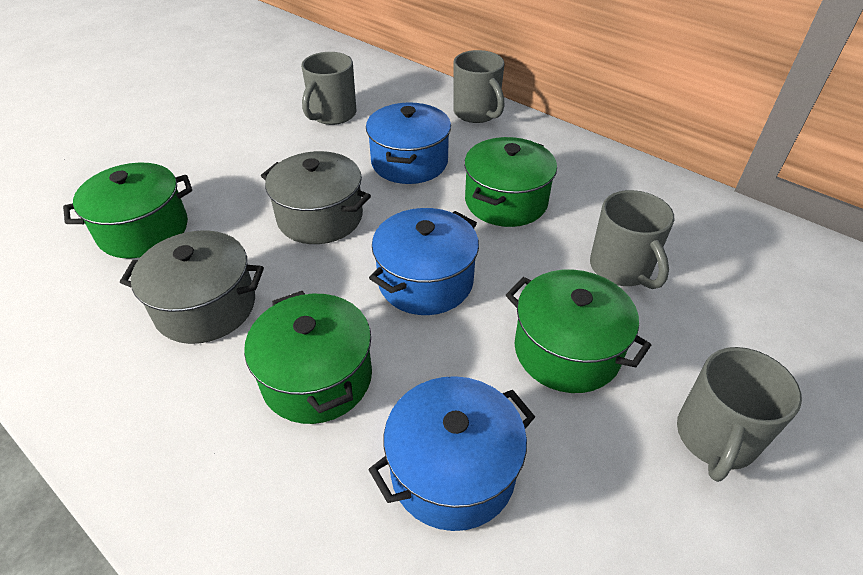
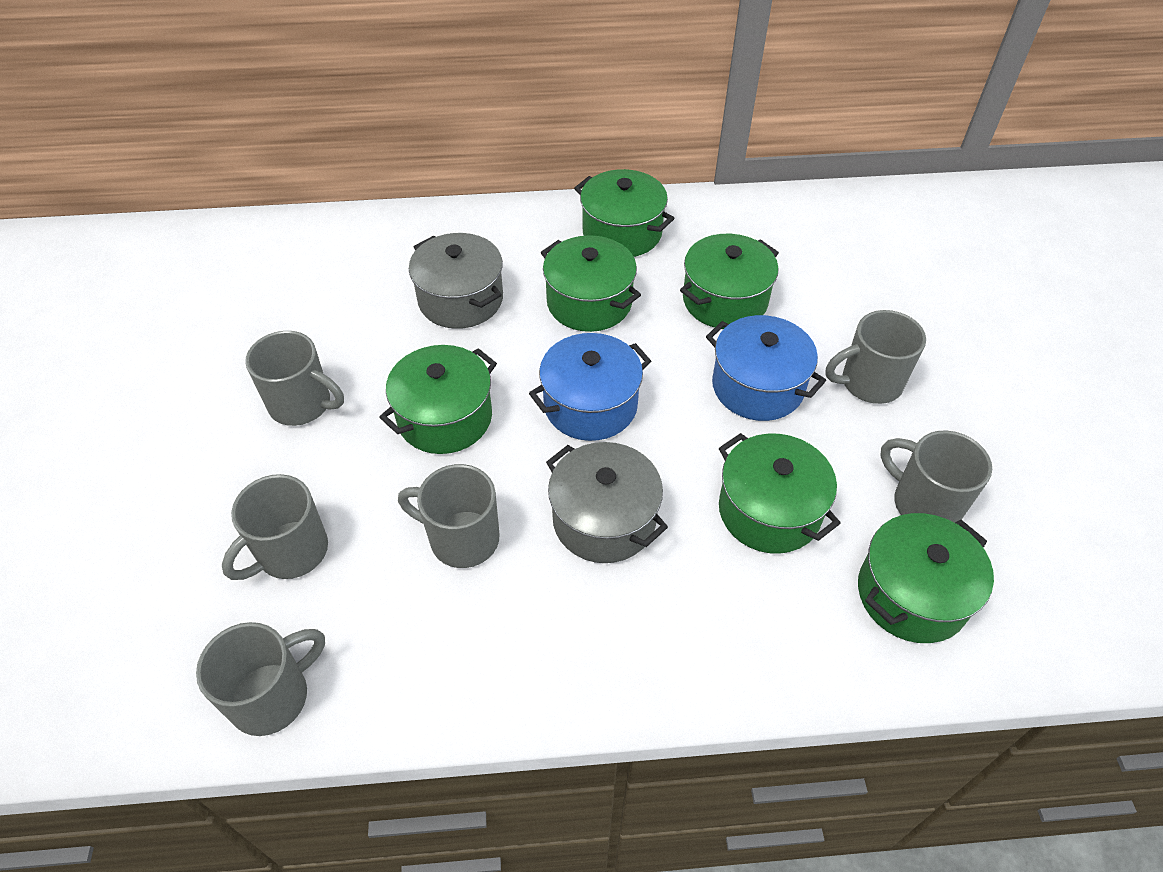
blue pot: [366,103,451,184] [368,376,535,531] [369,208,479,315] = 3 -> [529,333,651,441] [706,315,826,421] = 2
green pot: [63,163,192,258] [244,291,372,424] [464,137,557,227] [506,270,651,393] = 4 -> [379,345,497,454] [541,235,641,332] [574,169,675,257] [680,234,779,329] [719,433,841,554] [858,513,994,643] = 6
grey mug: [301,52,356,125] [453,50,504,123] [590,190,674,289] [677,347,802,482] = 4 -> [196,622,325,736] [222,474,328,580] [245,331,344,426] [398,464,500,568] [826,310,926,404] [880,431,992,523] = 6

